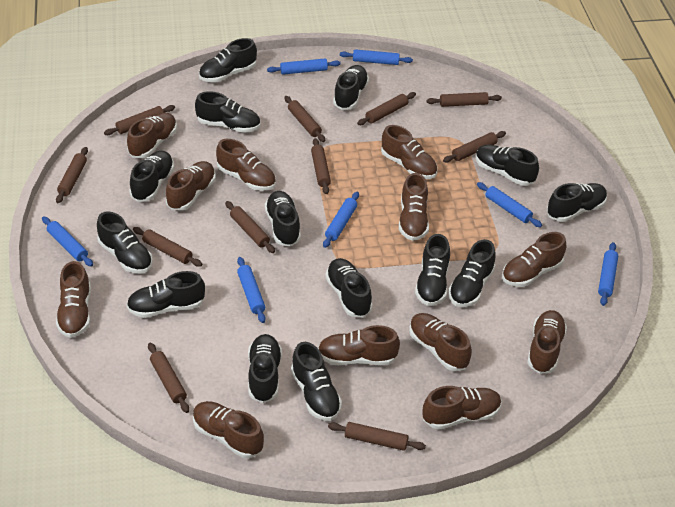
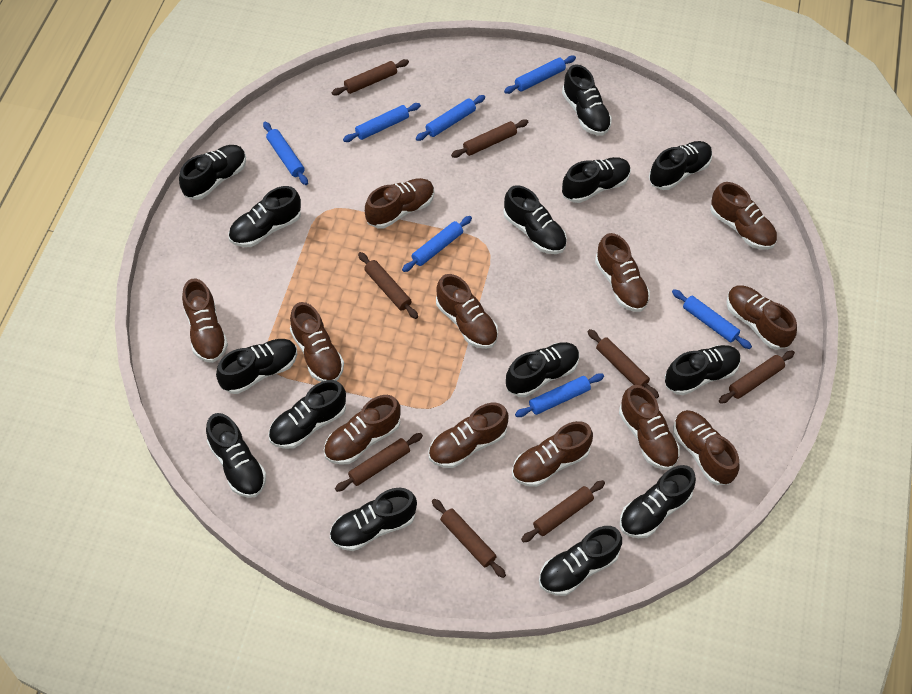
brown rolling pin: [56,147,88,203] [104,105,175,135] [133,227,202,267] [148,343,189,413] [225,201,275,253] [285,96,325,142] [311,138,331,194] [328,422,426,451] [357,92,416,125] [427,92,502,107] [443,131,506,163] = 11 -> [332,59,409,96] [335,433,423,492] [358,252,418,319] [432,499,506,578] [451,119,529,158] [521,480,605,543] [588,329,659,399] [719,351,795,404] = 8

